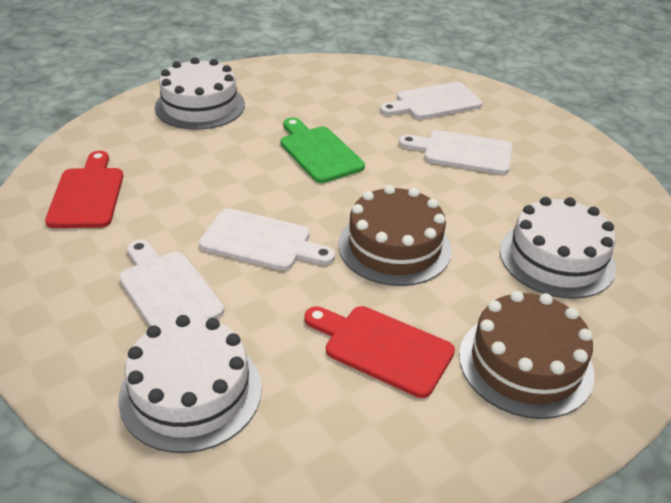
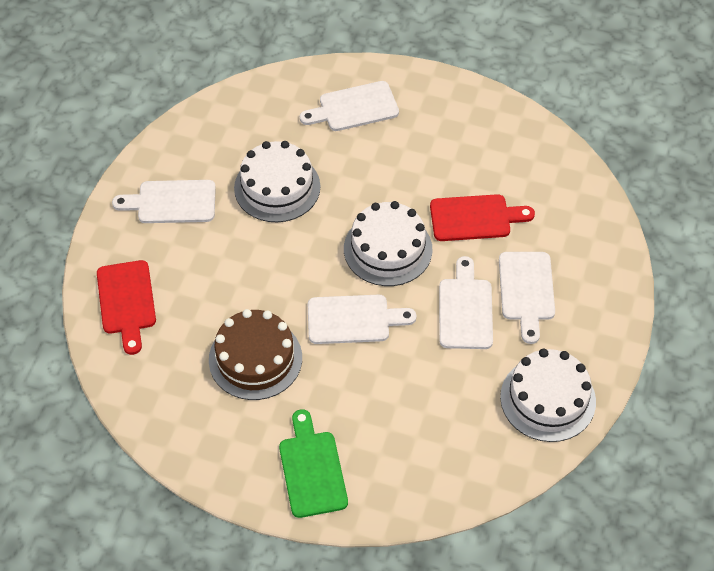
brown cake: [338,185,452,286] [459,291,594,419] = 2 -> [209,309,302,400] = 1
white cutting board: [119,240,224,326] [199,208,335,270] [380,82,482,119] [399,130,513,174] = 4 -> [112,180,216,223] [300,81,399,131] [308,295,417,344] [439,256,493,349] [499,252,555,344] = 5

